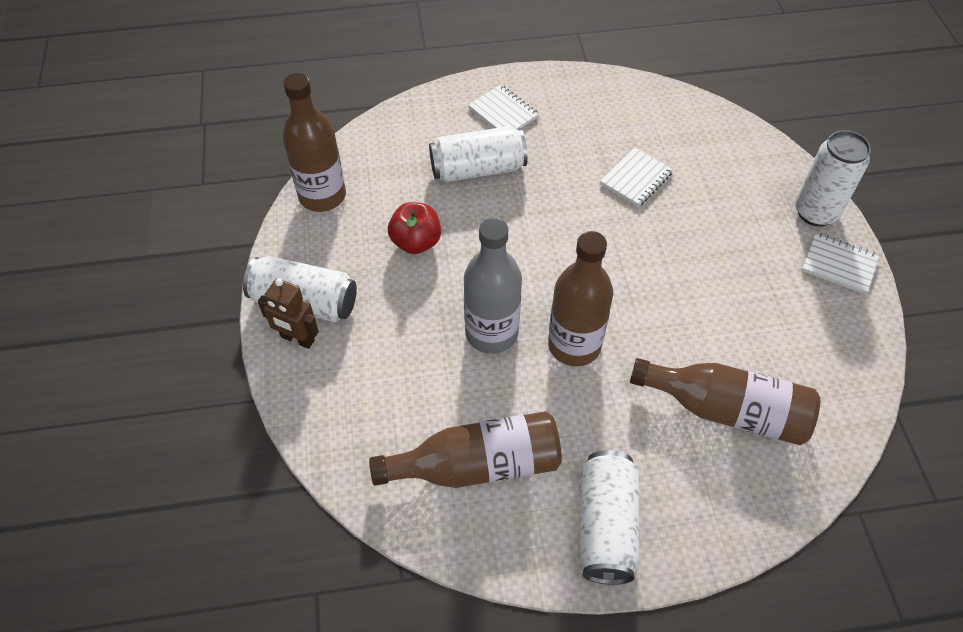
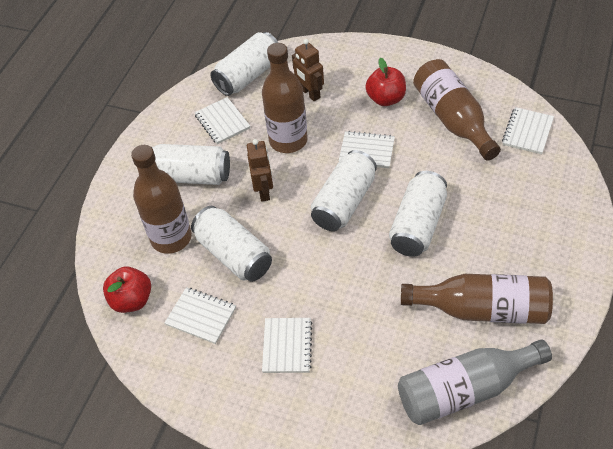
brown robot: [258,278,319,349] = 1 -> [247,139,273,202] [292,39,324,101] = 2
red apple: [388,202,441,254] = 1 -> [103,267,151,313] [365,58,406,106] = 2
white can: [243,256,357,322] [429,126,528,182] [578,450,640,585] [795,130,871,227] = 4 -> [152,144,230,185] [191,206,272,282] [210,32,279,96] [311,150,377,231] [389,171,447,257] = 5
white notebook: [468,85,539,129] [600,147,673,207] [802,233,879,294] = 3 -> [165,287,236,344] [194,97,250,144] [262,318,312,373] [339,131,395,168] [502,107,554,154] = 5

